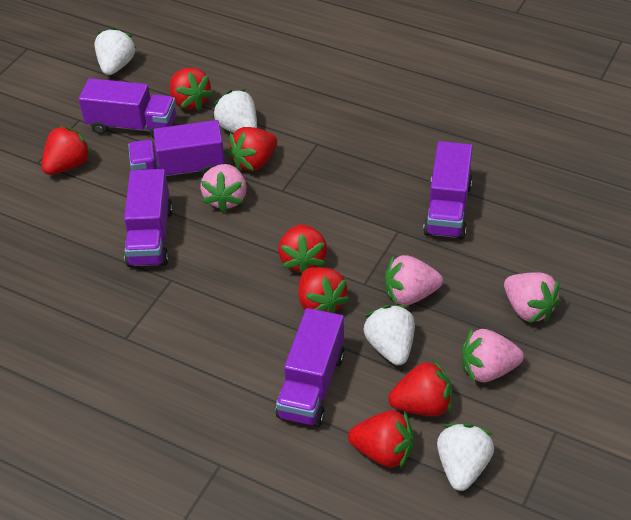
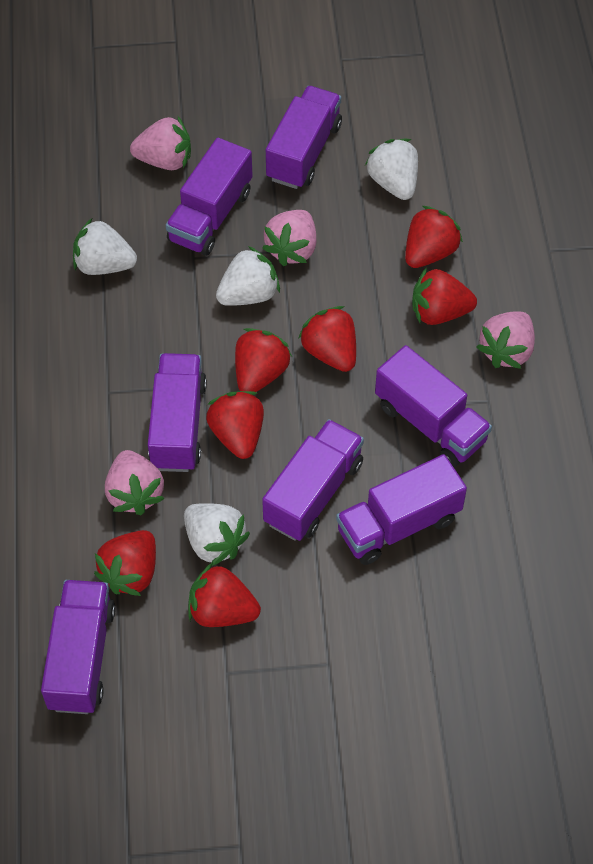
purple truck: [79,78,176,139] [124,169,173,267] [128,120,225,176] [276,308,345,427] [423,141,473,239] = 5 -> [41,580,115,714] [148,353,207,472] [166,138,253,256] [262,419,364,541] [266,86,342,189] [336,454,467,565] [375,345,492,467] = 7

